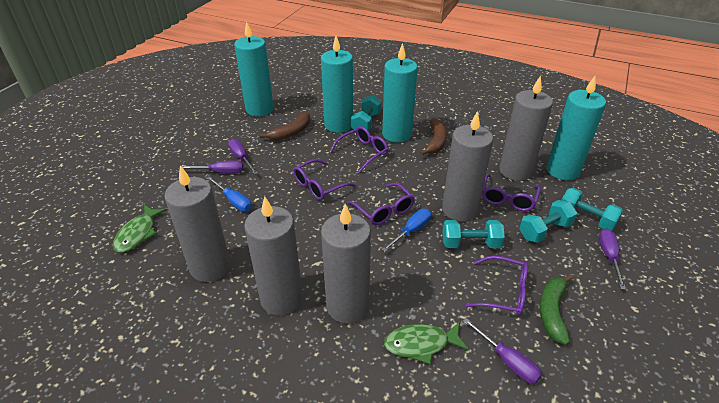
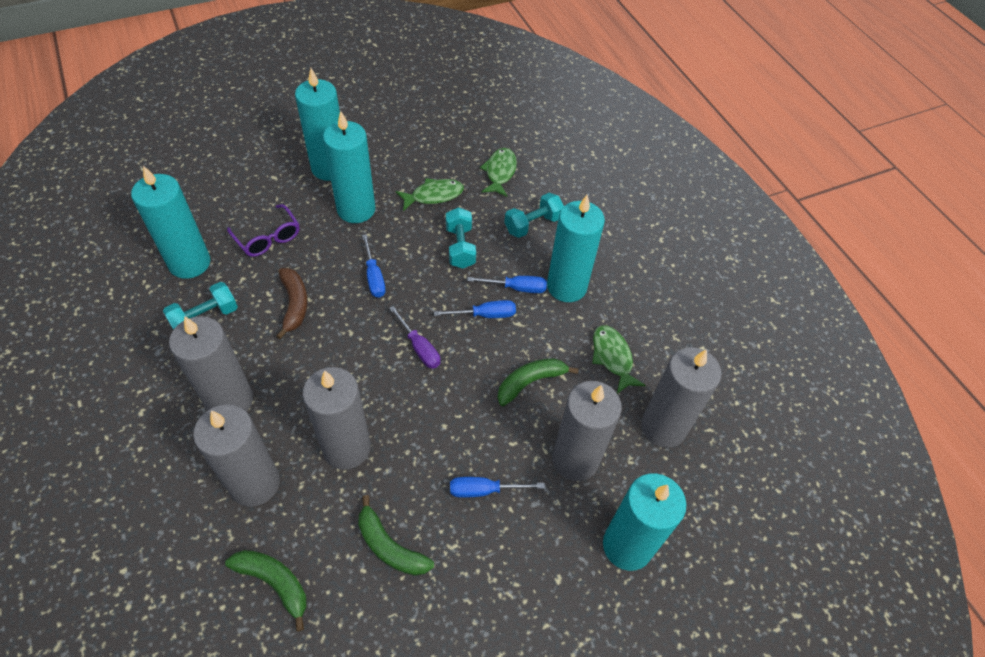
blue screwdriver: [207,176,251,211] [381,209,431,252] = 2 -> [362,234,386,298] [434,300,516,318] [450,477,545,498] [467,276,547,293] = 4
brown banana: [260,112,310,141] [420,119,447,155] = 2 -> [276,268,308,339] = 1
green banana: [540,274,573,345] = 1 -> [225,550,307,631] [358,495,434,576] [497,358,579,406] = 3
green fish: [113,205,167,253] [384,322,469,364] = 2 -> [396,178,464,211] [480,148,517,197] [592,325,646,394] = 3
purple glasses: [293,159,356,200] [330,126,388,173] [348,183,414,225] [466,256,528,316] [482,174,541,211] = 5 -> [227,204,300,257] = 1
purple screwdriver: [179,161,244,173] [228,139,258,175] [463,318,542,384] [599,229,626,290] = 4 -> [389,306,440,369] = 1
turquoise candle: [234,21,274,116] [321,36,353,133] [382,43,418,143] [547,76,606,180] = 4 -> [131,166,210,279] [295,68,340,181] [323,111,375,223] [547,195,605,302] [603,473,686,571] = 5
turquoise dumbbell: [351,95,382,131] [443,220,505,248] [519,200,577,243] [562,188,623,231] = 4 -> [163,282,238,330] [446,207,476,269] [504,193,564,238] = 3

